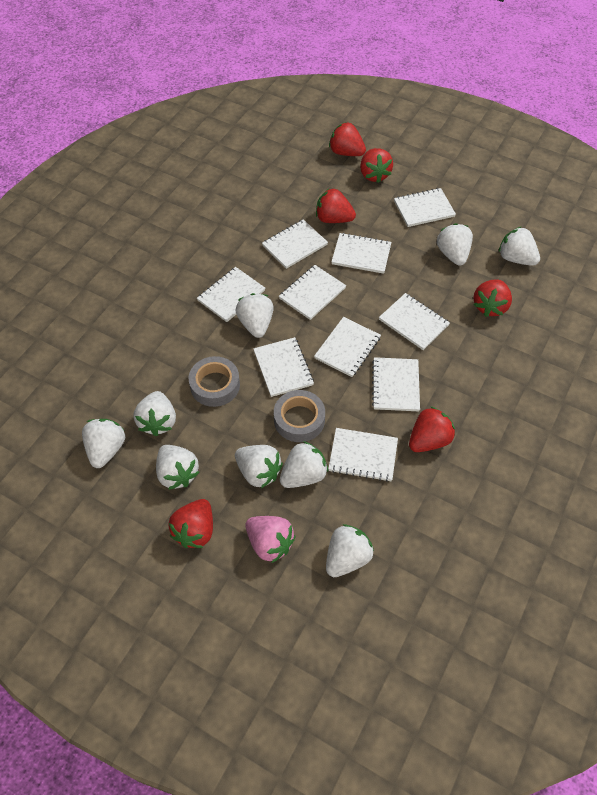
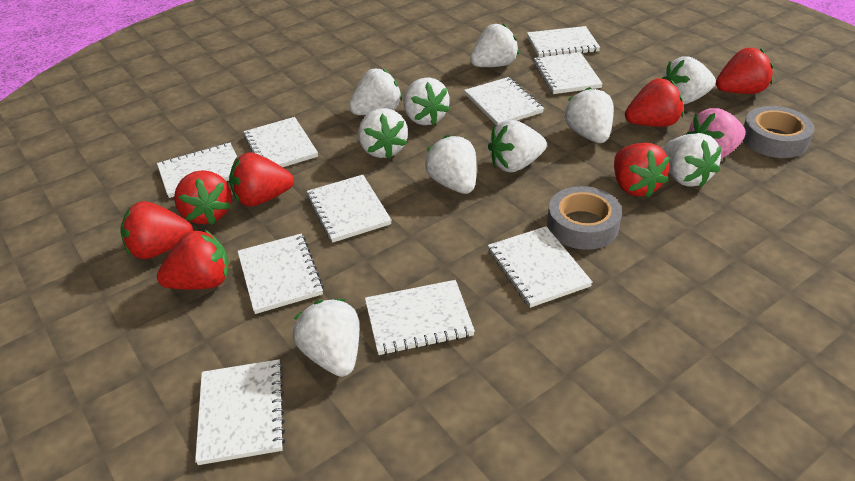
red strawberry: [168,499,213,548] [316,188,356,223] [329,122,366,156] [360,148,393,183] [409,406,455,452] [473,279,512,317] = 6 -> [120,201,193,259] [157,229,229,290] [174,170,232,225] [229,152,294,207] [614,143,669,197] [625,78,684,127] [716,48,773,94] = 7
white strawberry: [82,419,125,468] [134,391,176,436] [156,445,200,490] [235,293,274,338] [235,445,283,488] [280,441,328,488] [326,524,374,577] [437,223,473,266] [499,227,540,266] = 9 -> [293,299,359,377] [349,69,402,115] [358,108,408,158] [404,77,450,125] [425,135,477,194] [470,24,519,67] [488,120,547,172] [564,87,614,143] [662,56,716,104] [663,133,722,187] = 10

